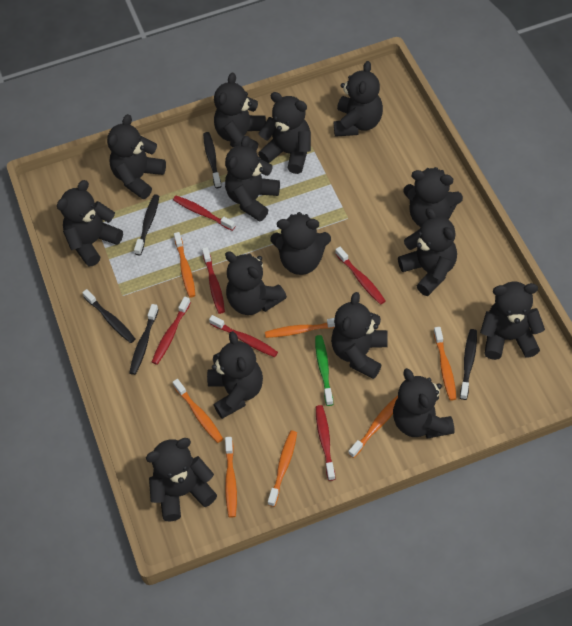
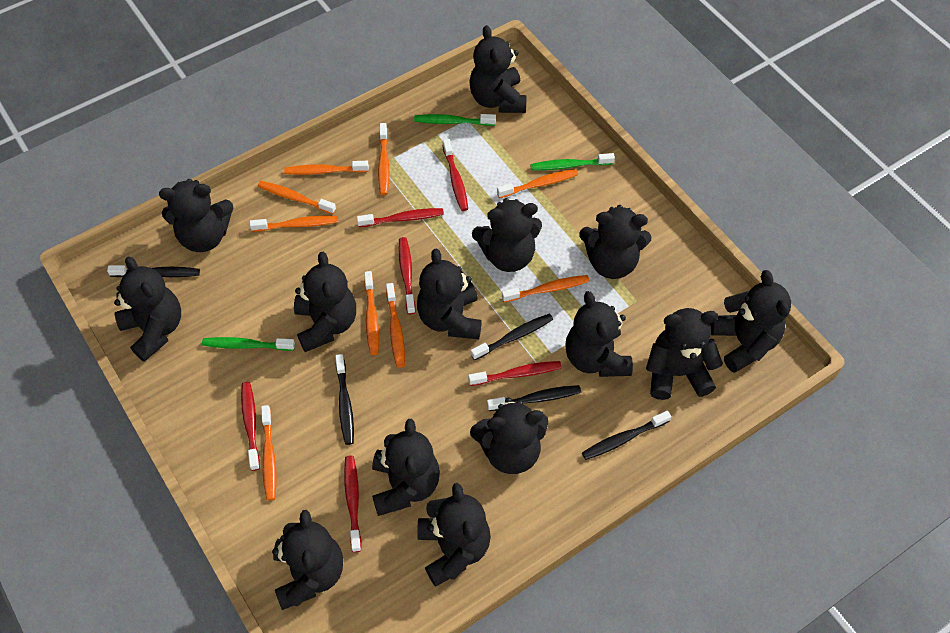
black teddy bear: [57,180,123,266] [107,114,166,199] [146,438,217,522] [207,331,263,419] [214,73,266,151] [225,136,280,222] [225,251,287,315] [258,92,311,174] [271,212,331,275] [331,292,388,379] [334,61,383,137] [393,368,455,439] [398,208,457,296] [403,167,463,227] [480,281,545,360] = 15 -> [114,257,181,362] [159,179,234,252] [272,510,343,610] [294,252,356,352] [372,419,440,516] [417,248,482,339] [417,483,491,587] [469,25,527,113] [470,397,548,474] [472,198,542,272] [565,291,633,377] [579,205,651,279] [646,308,723,400] [710,270,791,373] = 14
green toothbrush: [315,335,333,406] = 1 -> [202,337,295,351] [414,114,496,126] [530,153,615,171] = 3
orange toothbrush: [173,379,223,443] [174,232,196,298] [225,437,237,518] [265,318,335,338] [268,431,297,507] [349,395,398,458] [434,327,457,401] = 7 -> [250,216,338,232] [258,181,336,214] [261,405,277,501] [284,161,369,175] [364,271,379,355] [378,123,390,195] [386,283,405,368] [497,169,578,198] [502,275,589,302] = 9

